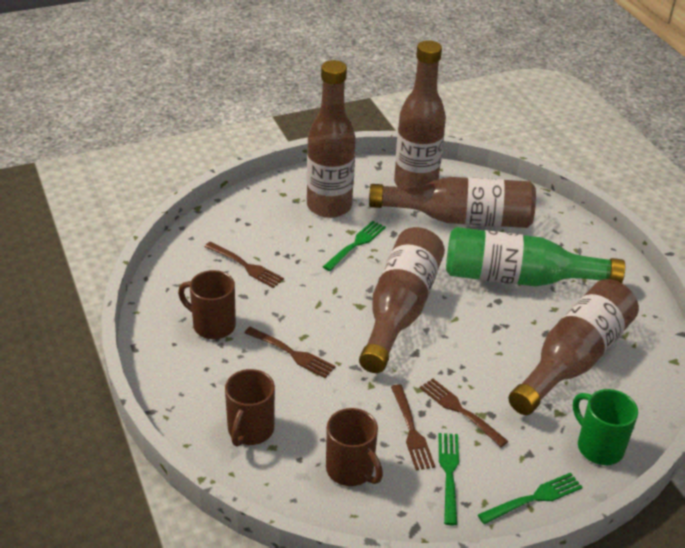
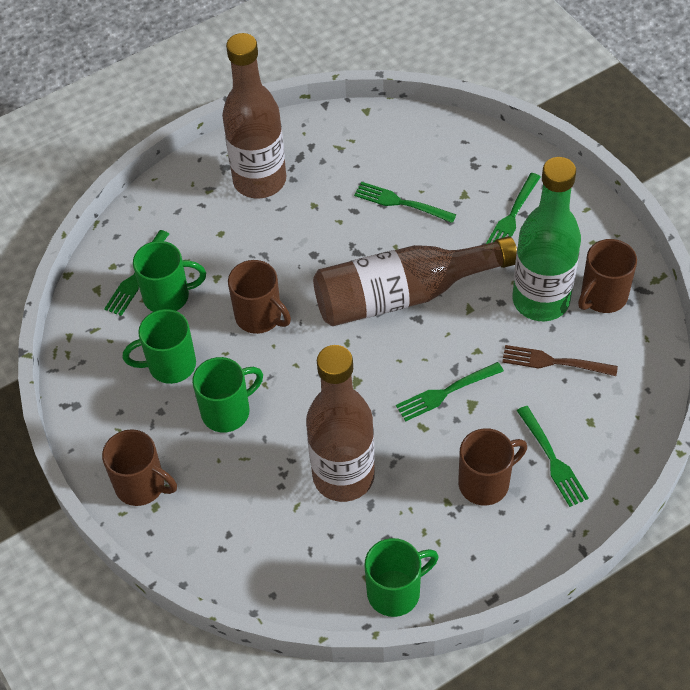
brown bottle: [307,60,356,218] [359,227,445,373] [369,177,536,228] [394,40,446,187] [509,279,639,415] = 5 -> [222,33,286,199] [306,345,375,502] [313,236,517,326] = 3
brown fork: [205,242,284,288] [244,327,335,378] [391,384,435,471] [420,378,508,447] = 4 -> [502,345,618,376] = 1
brown mug: [178,270,236,339] [225,369,275,447] [326,408,383,486] = 3 -> [102,429,177,506] [228,260,291,334] [458,428,527,506] [578,239,637,313] = 4
green fork: [323,221,386,271] [438,433,459,525] [478,473,583,524] = 3 -> [104,230,169,316] [354,182,456,223] [396,362,504,422] [486,173,541,244] [517,406,589,507] = 5
green mug: [573,389,638,465] = 1 -> [123,309,196,384] [133,241,206,312] [192,357,263,432] [364,538,439,617] = 4

